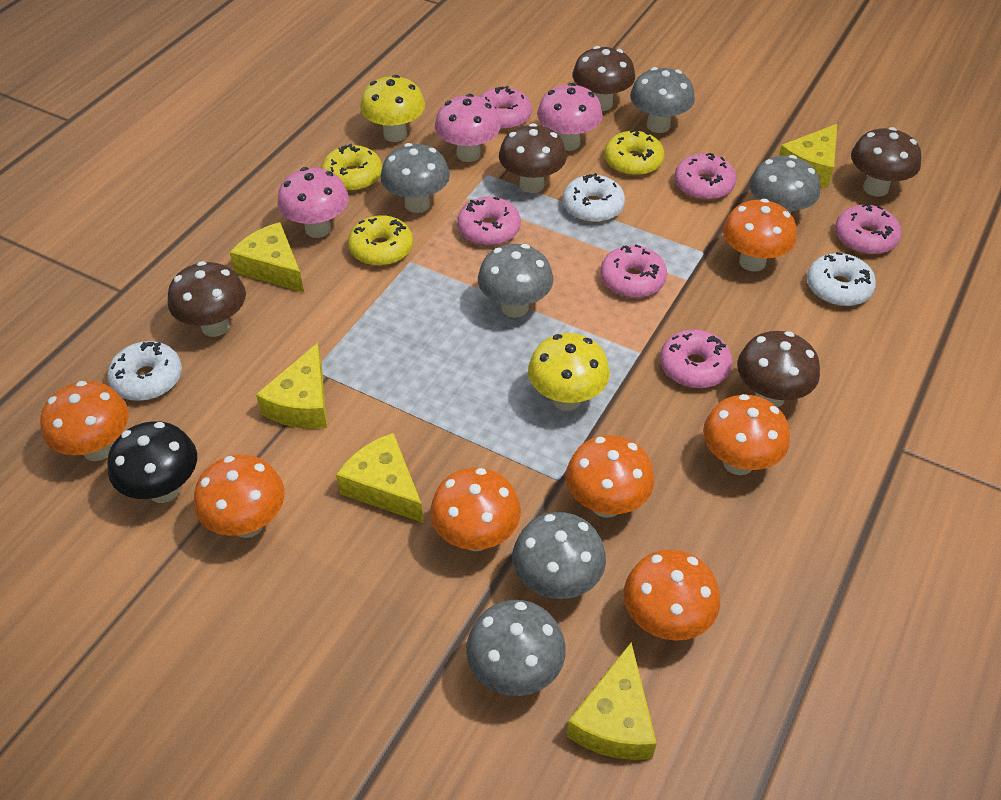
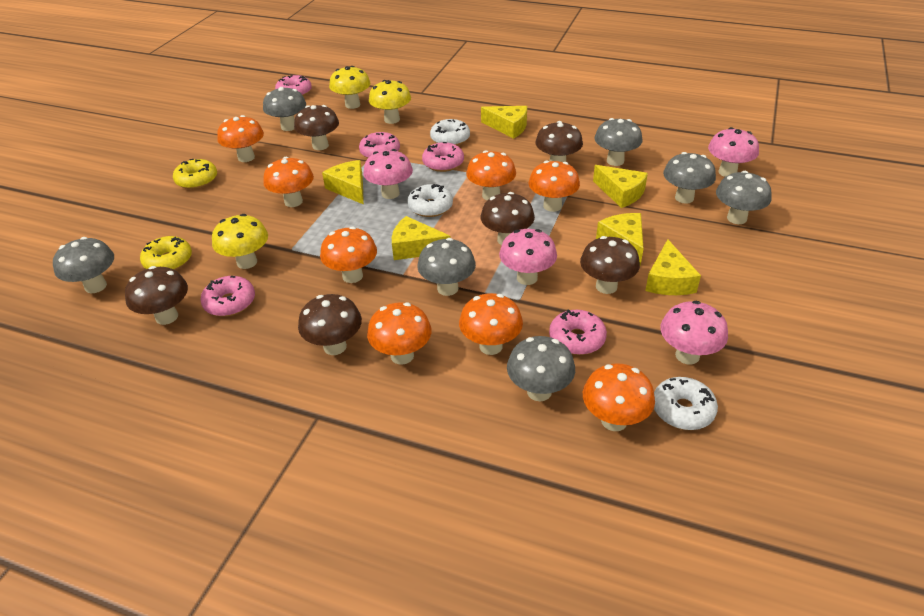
black mushroom: [107,421,197,503] = 1 -> none = 0
brown mushroom: [168,261,246,337] [499,123,567,193] [573,46,635,111] [737,331,820,408] [851,127,922,197] = 5 -> [125,266,188,325] [294,105,339,150] [298,294,362,355] [481,192,535,245] [535,121,583,162] [580,236,640,294] = 6
grey mushroom: [381,143,450,213] [466,600,566,696] [478,244,553,318] [512,512,606,599] [630,67,695,133] [749,155,820,214] = 6 -> [53,237,114,293] [263,87,306,131] [417,238,476,296] [507,336,575,401] [594,118,642,166] [663,152,716,204] [716,171,772,224] = 7
orange mushroom: [40,381,129,461] [194,455,285,538] [430,468,521,551] [566,435,655,518] [624,550,720,641] [703,394,790,475] [723,199,797,272] = 7 -> [217,115,264,162] [263,157,314,207] [320,226,377,283] [367,302,432,365] [459,293,523,355] [466,150,516,200] [529,161,580,212] [583,363,655,431] = 8
pink donut: [457,197,521,246] [480,86,532,130] [600,244,667,298] [660,330,732,388] [674,153,736,200] [835,203,901,255] = 6 -> [200,276,255,316] [275,75,312,96] [359,132,400,158] [422,142,464,172] [549,309,607,355] = 5
pink mushroom: [277,167,349,238] [435,94,501,162] [537,83,603,151] = 3 -> [363,149,413,199] [499,229,557,285] [661,301,728,364] [708,127,759,177] = 4
yellow cheese: [230,222,304,293] [256,343,327,429] [336,433,424,523] [567,642,657,760] [779,124,837,188] = 5 -> [322,160,364,205] [392,216,451,260] [481,106,527,139] [593,165,648,208] [596,213,644,266] [645,239,701,295] = 6
yellow donut: [322,143,382,191] [348,215,413,266] [604,130,665,176] = 3 -> [140,236,192,270] [173,159,217,189] = 2
yellow mushroom: [360,75,425,142] [528,333,610,411] = 2 -> [212,214,268,269] [329,66,370,109] [369,80,411,124] = 3

